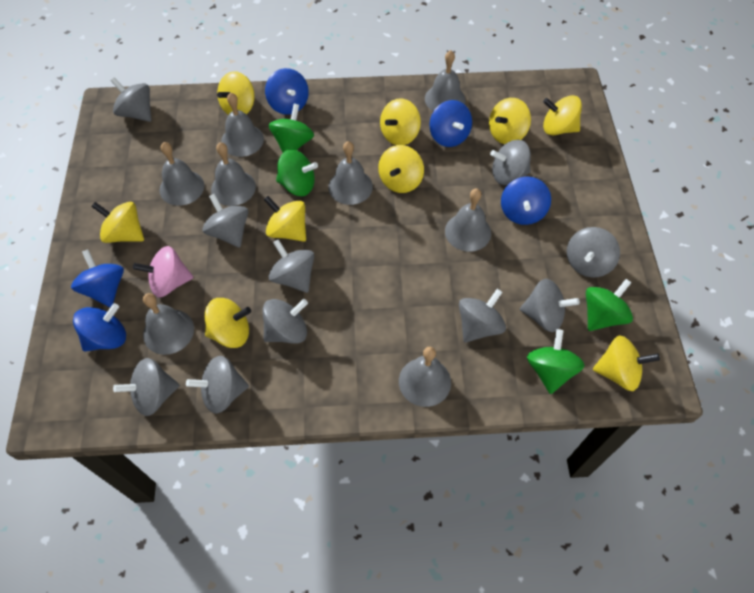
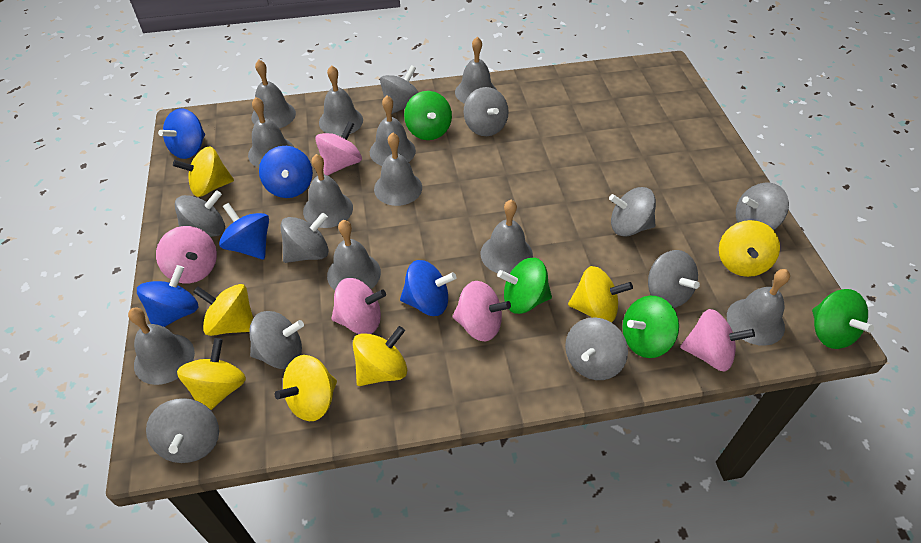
grey bell: [143,293,194,355] [159,142,205,206] [211,142,256,206] [221,93,264,157] [328,141,373,205] [399,347,451,407] [425,50,465,111] [445,188,491,252] = 8 -> [128,307,195,385] [248,97,294,168] [252,60,296,128] [303,154,353,228] [319,65,363,136] [327,220,381,290] [370,96,416,166] [374,132,422,206] [455,37,497,104] [481,200,533,274] [727,269,790,346] = 11
pink spinning top: [133,246,194,298] = 1 -> [156,226,217,283] [315,122,362,176] [331,278,386,334] [453,281,511,341] [680,309,755,371] = 5
yellow spinning top: [91,202,144,243] [205,298,251,348] [217,71,254,115] [264,196,306,242] [378,145,424,193] [380,98,421,145] [489,98,531,144] [543,95,582,135] [593,335,660,391] = 9 -> [173,146,234,197] [177,338,246,410] [193,284,253,336] [274,355,337,421] [353,326,407,386] [568,266,633,323] [719,220,780,277] = 7

